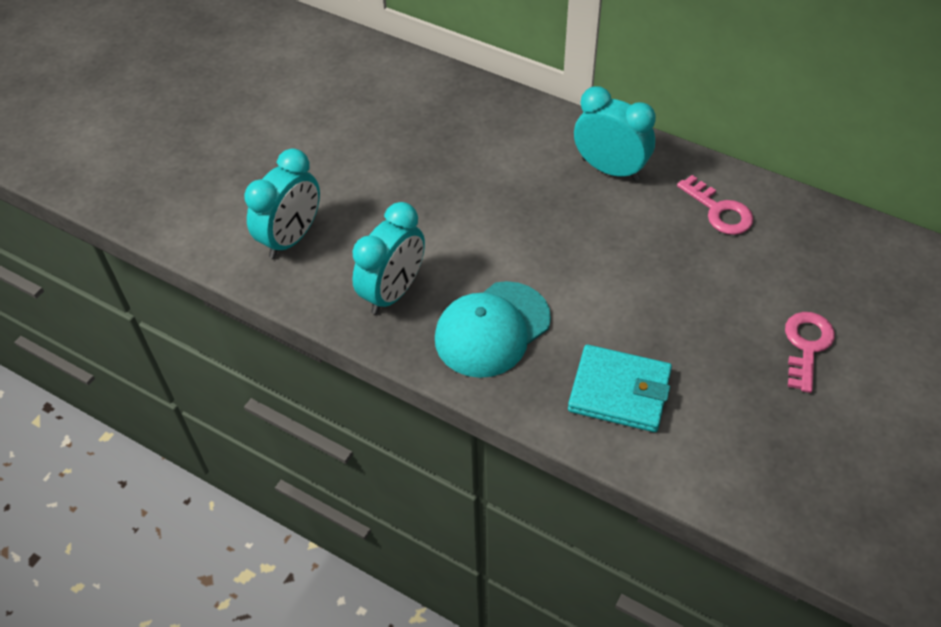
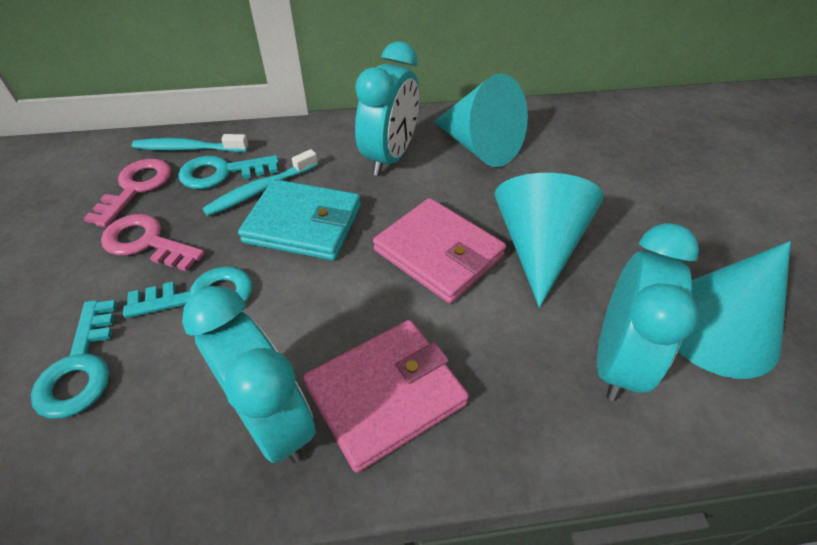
pink wallet: none = 0 -> [303,320,469,473] [373,198,506,304] = 2
turquoise cap: [435,281,551,378] = 1 -> none = 0
turquoise cone: none = 0 -> [434,74,528,167] [495,173,604,307] [678,241,791,379] = 3
turquoise key: none = 0 -> [31,300,117,418] [123,266,253,318] [178,155,279,189] = 3
turquoise toothbrush: none = 0 -> [132,134,249,152] [202,149,318,216] = 2

